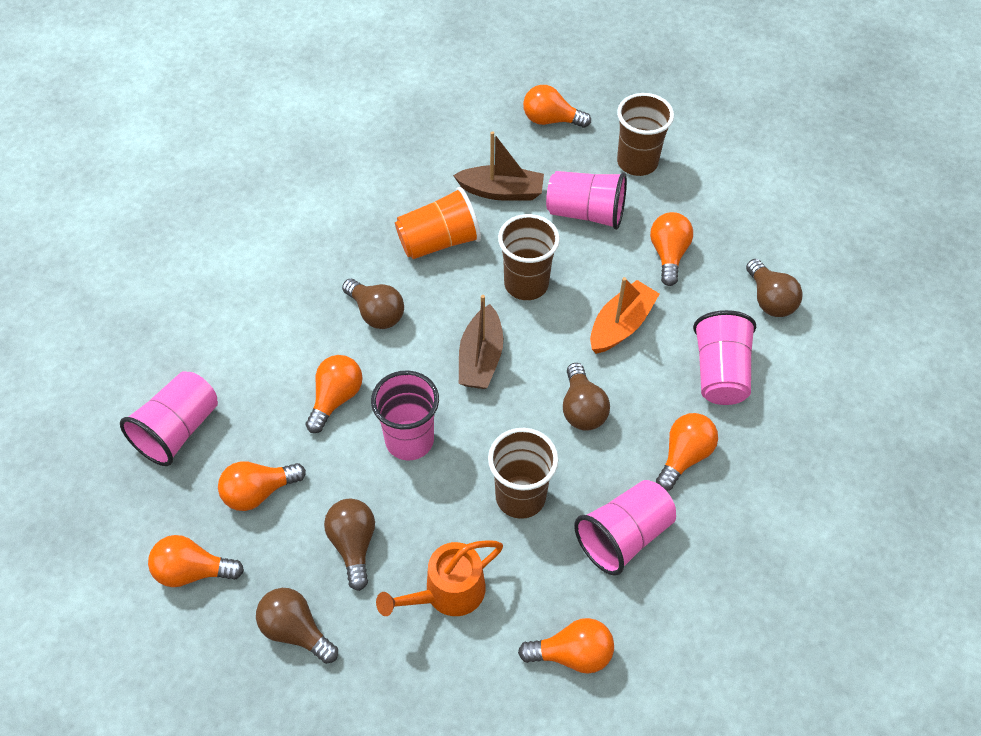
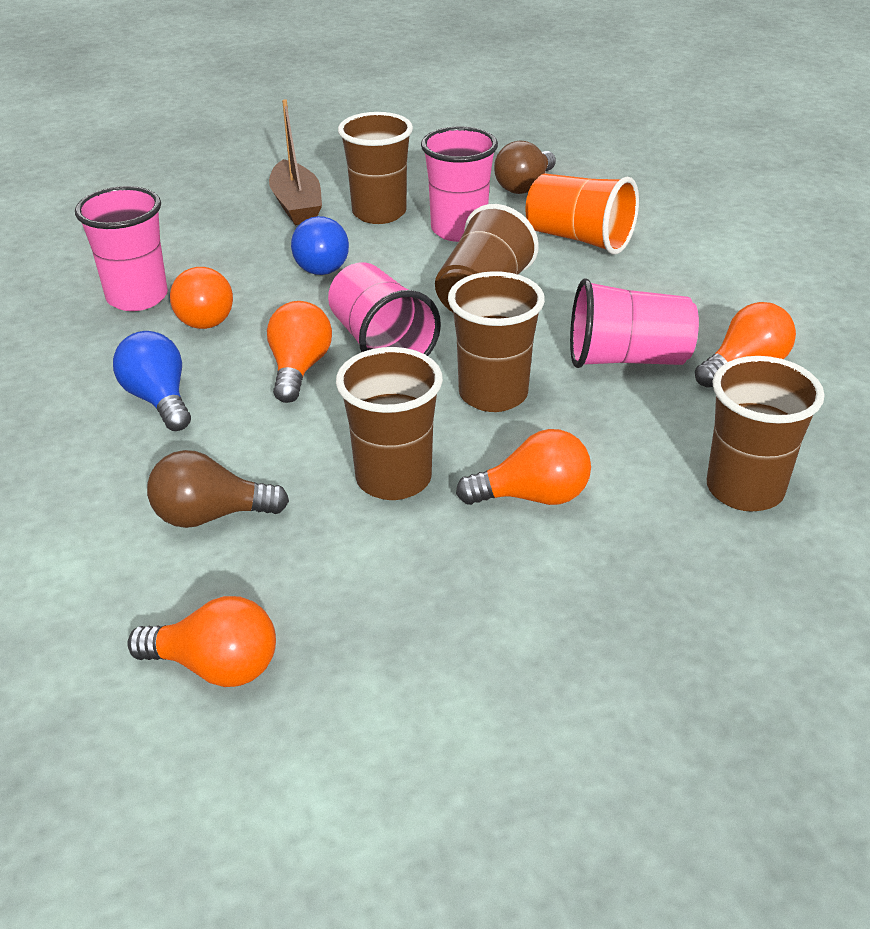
blue light bulb: none = 0 -> [113,331,191,431] [291,216,349,275] = 2
brown boat: [453,131,544,201] [459,295,503,389] = 2 -> [269,99,322,225] = 1
brown cup: [488,428,558,519] [498,214,560,300] [617,93,674,176] = 3 -> [336,347,443,500] [338,112,413,224] [435,204,539,312] [448,271,545,412] [707,356,825,512] = 5
brown light bulb: [256,588,338,664] [324,499,375,591] [342,279,404,329] [563,363,610,431] [746,259,803,317] = 5 -> [147,450,289,528] [494,140,556,194] = 2
orange boat: [590,277,660,354] = 1 -> none = 0
orange light bulb: [148,535,244,587] [218,461,306,511] [305,355,363,433] [518,618,614,674] [523,85,591,128] [650,212,693,286] [656,413,718,491] = 7 -> [127,596,276,687] [170,267,233,329] [267,301,332,403] [456,429,591,505] [695,302,796,388] = 5
orange watering can: [376,540,503,616] = 1 -> none = 0
pink cup: [120,371,218,466] [371,370,439,460] [546,171,627,230] [574,480,676,576] [693,310,756,405] = 5 -> [75,186,168,311] [328,262,441,356] [421,127,498,242] [570,278,699,368] = 4

